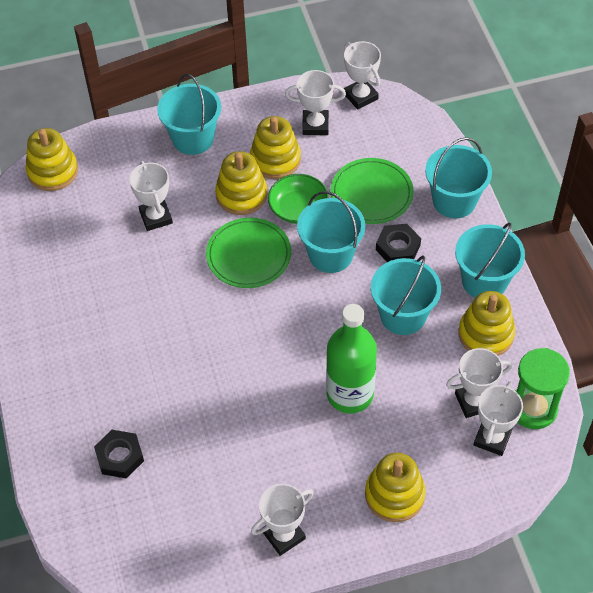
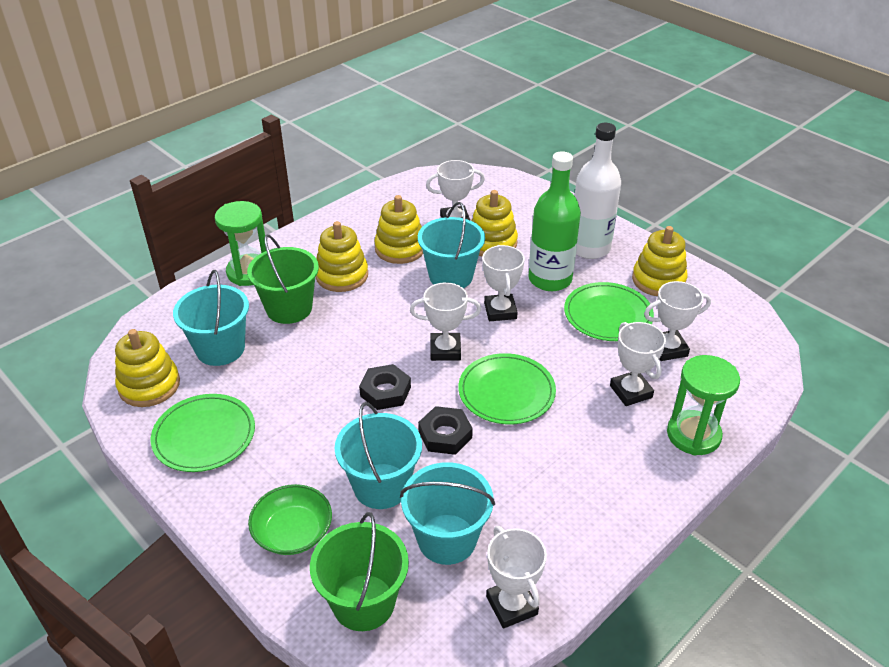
green bucket: none = 0 -> [247,234,319,324] [310,512,409,631] = 2
green hourglass: [515,348,570,429] = 1 -> [215,201,266,286] [667,355,740,456] = 2
green plate: [206,218,291,288] [331,158,414,224] = 2 -> [151,394,255,472] [458,353,556,424] [564,282,654,341] = 3
turquoise bucket: [157,74,221,155] [297,191,365,273] [371,256,441,335] [425,137,492,218] [455,222,525,298] = 5 -> [173,270,249,366] [335,402,422,509] [400,462,495,565] [418,202,485,288] = 4
white bottle: none = 0 -> [575,123,621,259] = 1

